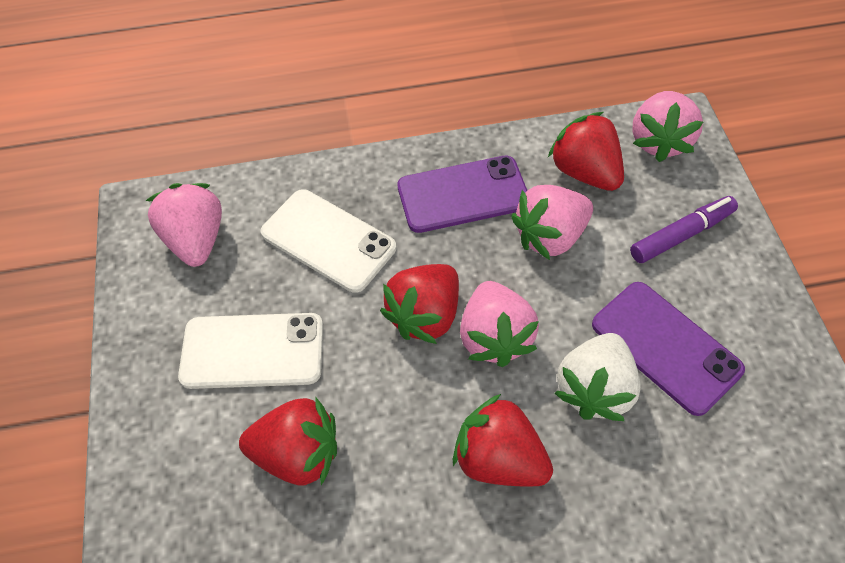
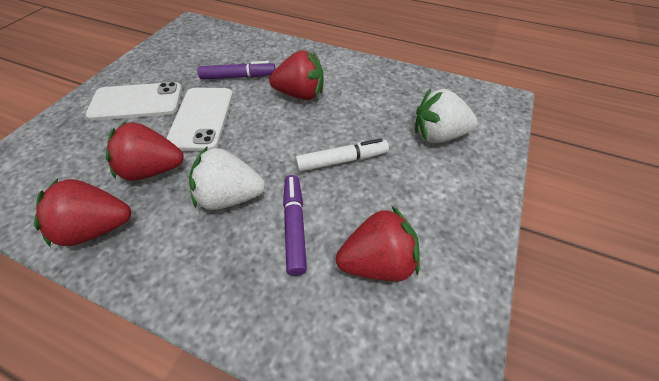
pink strawberry: [146,183,222,267] [460,281,539,367] [511,185,593,260] [632,91,703,162] = 4 -> none = 0
purple marker: [630,196,738,263] = 1 -> [198,61,275,80] [283,175,307,276] = 2
purple phone: [397,156,527,233] [592,282,745,416] = 2 -> none = 0
white marker: none = 0 -> [295,138,389,172] = 1
white strawberry: [554,333,641,421] = 1 -> [189,146,265,210] [415,88,478,143] = 2

